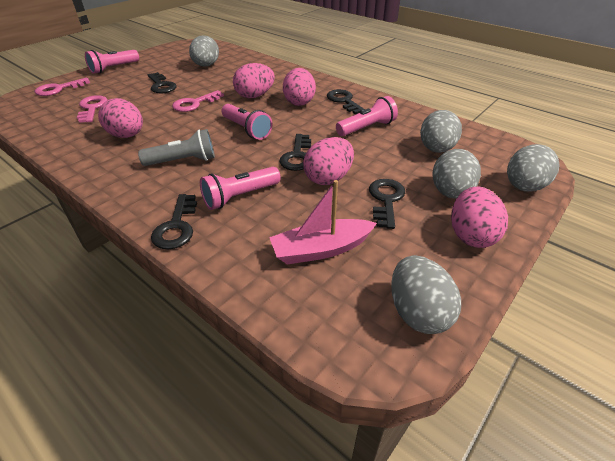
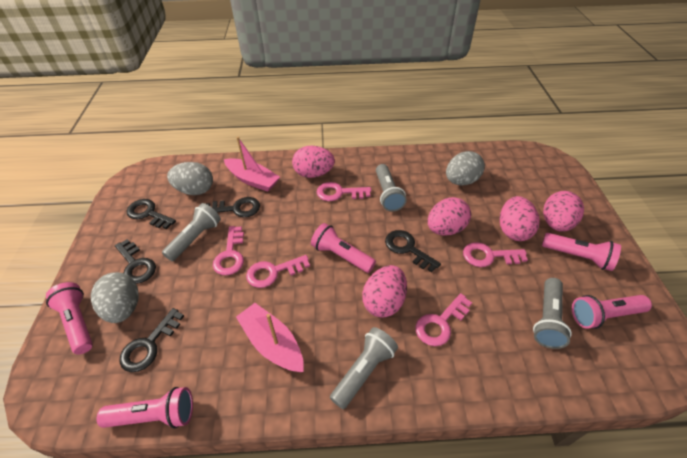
grey egg: [189,35,219,66] [391,255,461,334] [420,110,462,153] [432,149,481,198] [507,144,560,191] = 5 -> [91,272,139,323] [167,162,213,195] [446,151,485,185] = 3
grey flashlight: [138,129,215,166] = 1 -> [162,203,221,261] [330,327,398,409] [376,164,407,212] [533,278,572,349] = 4
pink boat: [269,180,377,265] = 1 -> [224,137,280,192] [236,303,304,372] = 2
pink flashlight: [85,50,139,74] [200,167,281,210] [222,104,272,140] [336,96,398,136] = 4 -> [46,282,93,355] [96,387,193,429] [311,223,376,273] [542,233,621,271] [572,295,652,329] = 5
pink key: [35,78,90,96] [77,95,108,123] [172,90,224,112] = 3 -> [213,226,244,275] [246,255,310,288] [317,182,371,201] [415,293,472,346] [463,242,528,267] = 5

